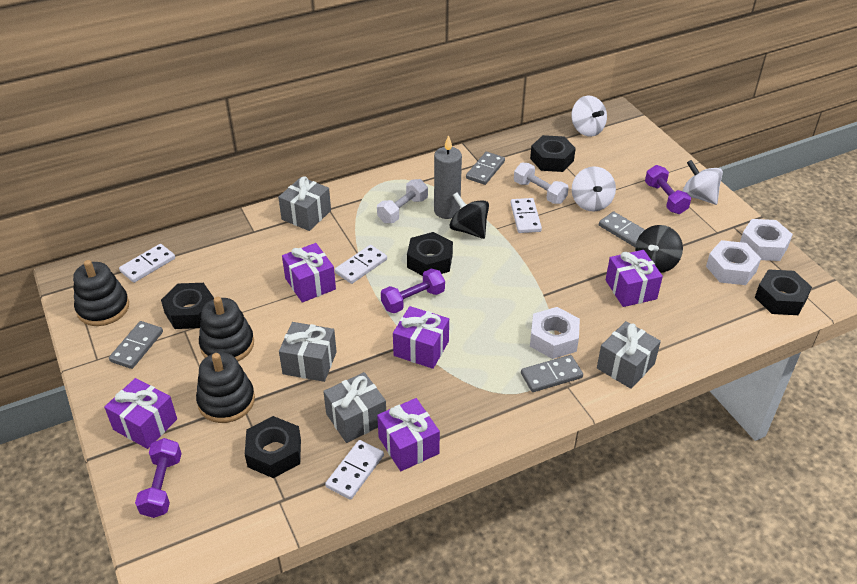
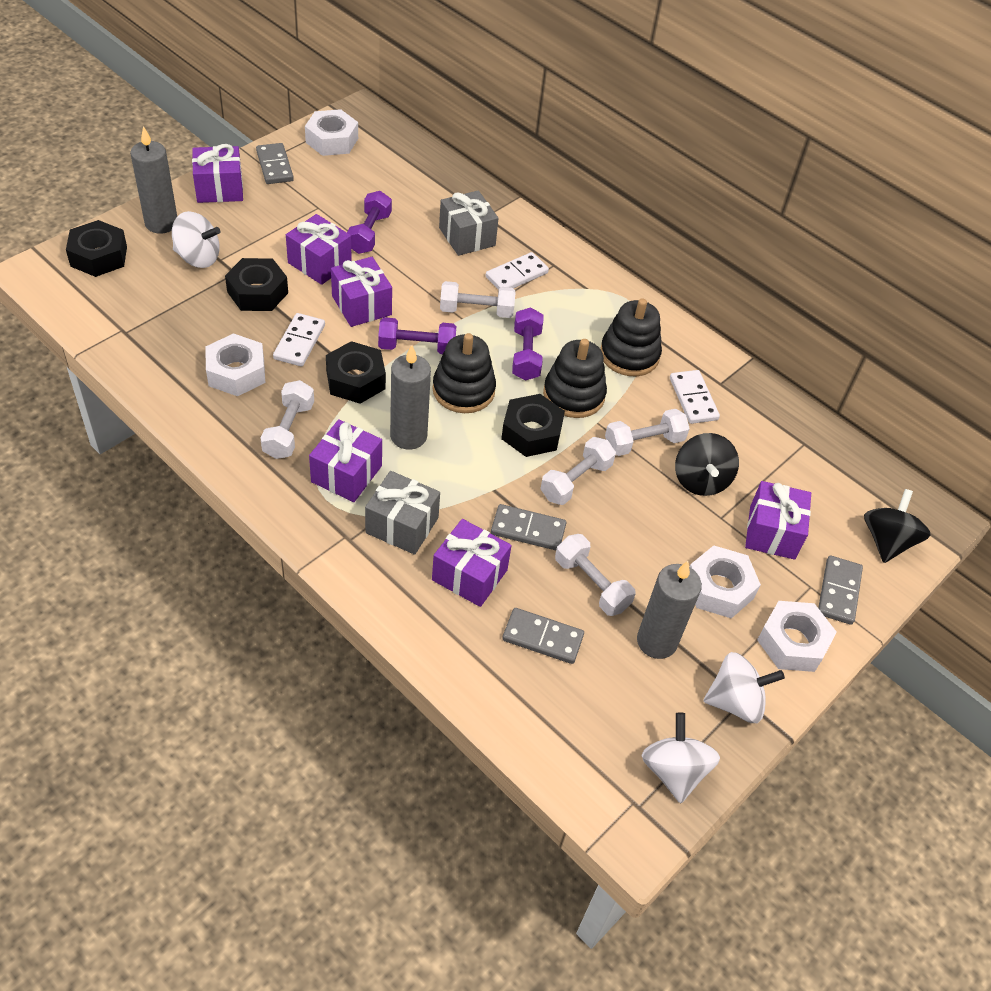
black nut: [161,283,214,329] [245,416,301,478] [407,232,453,276] [530,135,576,172] [755,269,812,315] = 5 -> [66,220,127,277] [225,258,288,311] [326,341,386,404] [501,394,565,457] = 4
grey candle: [434,135,462,219] = 1 -> [130,126,177,234] [390,345,431,450] [637,561,702,659] = 3
grey gift: [278,176,331,231] [279,322,337,382] [323,372,386,443] [597,321,661,389] = 4 -> [365,471,440,555] [439,190,499,256] = 2
purple gift: [104,378,177,449] [282,243,336,303] [377,398,440,471] [393,306,449,369] [606,250,663,307] = 5 -> [192,144,243,203] [286,214,352,285] [309,419,382,502] [331,257,392,327] [432,519,511,607] [745,481,811,560] = 6
white domino: [119,244,175,283] [325,440,384,500] [335,245,387,284] [511,198,542,233] = 4 -> [273,313,325,366] [486,252,549,290] [670,370,720,424] = 3
white dumbbell: [377,179,428,223] [514,163,569,204] = 2 -> [261,380,314,459] [440,281,515,318] [541,437,616,505] [555,534,636,616] [605,409,690,456] = 5
white nut: [530,307,580,359] [706,240,761,285] [740,219,793,261] = 3 -> [205,333,265,396] [305,109,358,156] [690,545,761,618] [757,601,837,672] = 4

